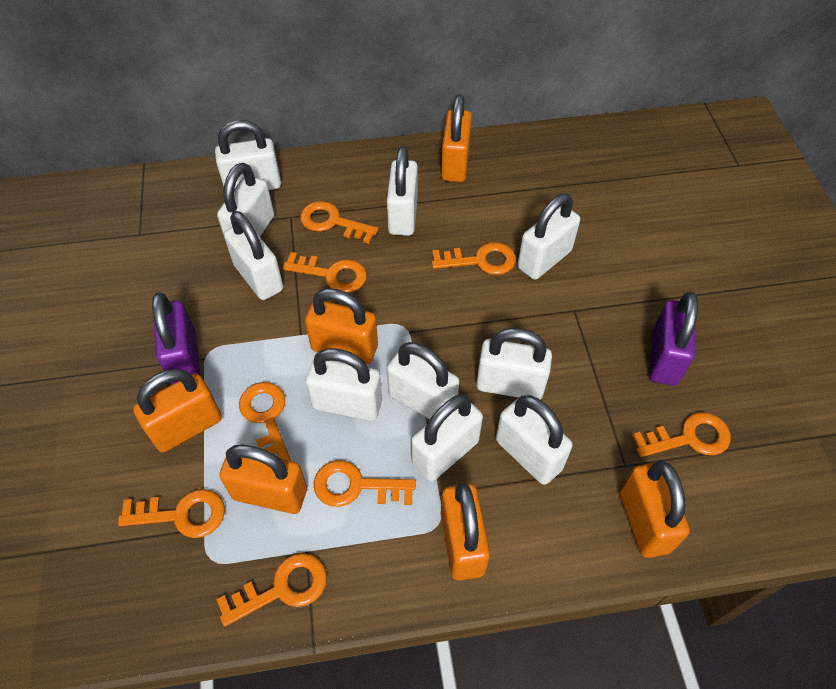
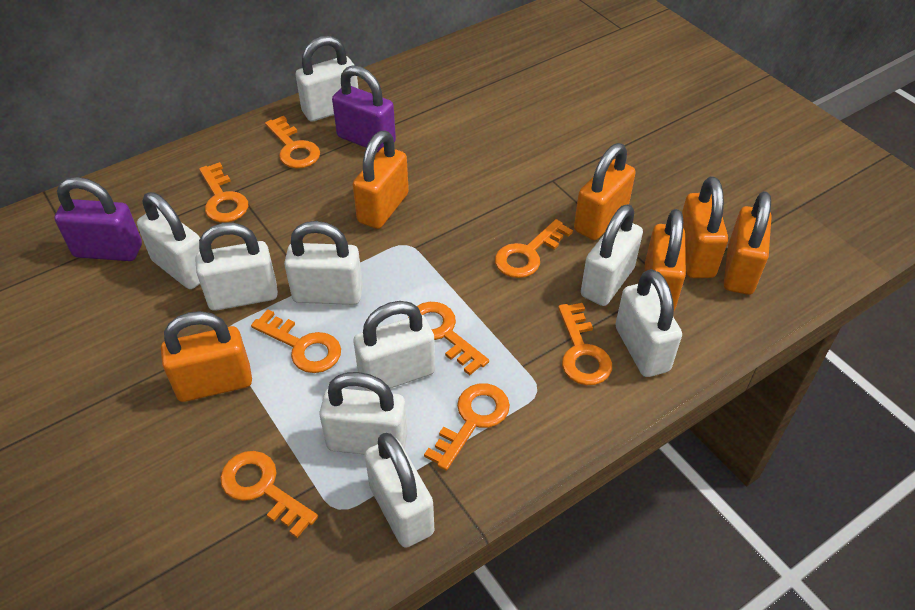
white padlock: [215,120,281,190] [217,163,274,237] [224,211,283,300] [306,348,382,421] [387,146,418,236] [387,342,459,419] [411,394,483,482] [476,328,552,399] [496,395,573,485] [517,193,580,280] = 10 -> [137,192,200,289] [195,223,278,311] [284,221,363,305] [296,36,358,122] [319,372,408,454] [354,301,435,392] [365,433,434,548] [581,204,643,306] [616,269,682,377] = 9

